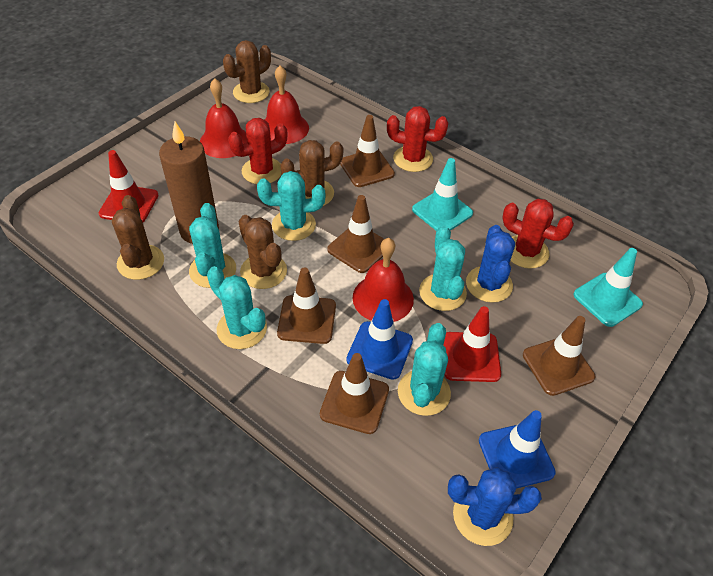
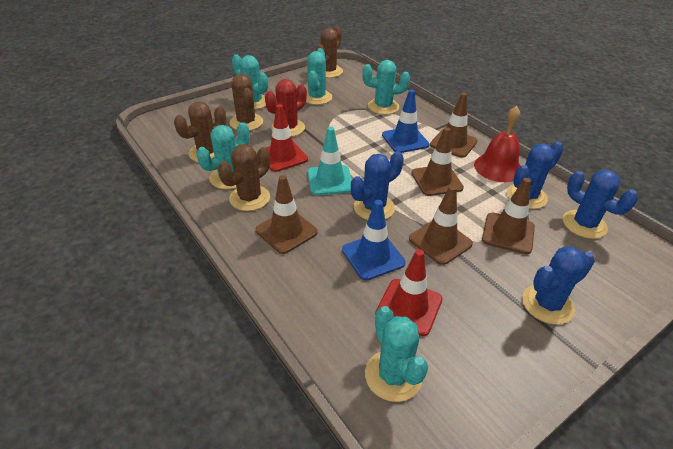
blue cactus: [448,467,542,546] [466,225,515,303] = 2 -> [351,151,404,220] [507,141,563,209] [522,247,595,325] [563,170,638,239] = 4
brown candle: [159,122,219,244] = 1 -> none = 0
red bell: [200,79,247,158] [265,66,309,144] [353,238,414,322] = 3 -> [474,106,520,182] = 1
red cactus: [228,118,287,184] [387,106,448,172] [502,199,574,269] = 3 -> [265,79,307,137] = 1
turquoise traffic cone: [412,158,473,231] [573,248,643,327] = 2 -> [307,127,352,195] = 1

